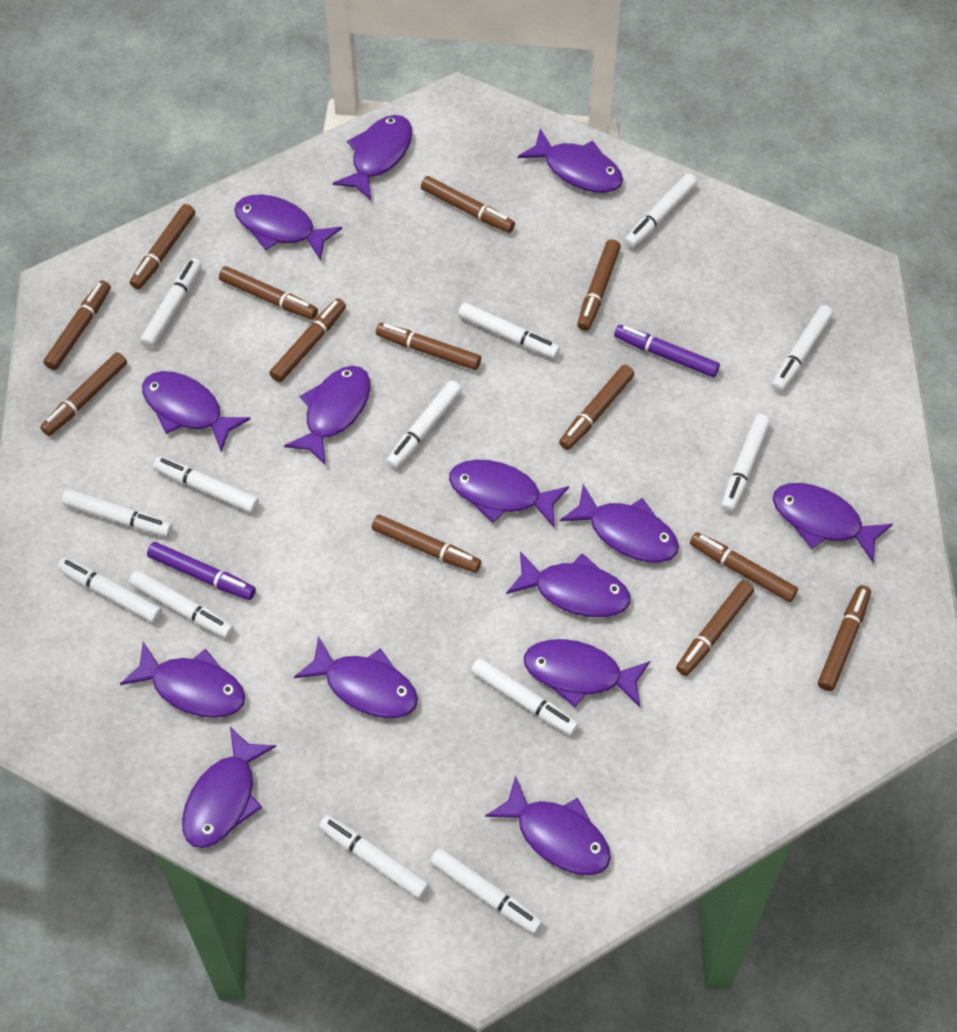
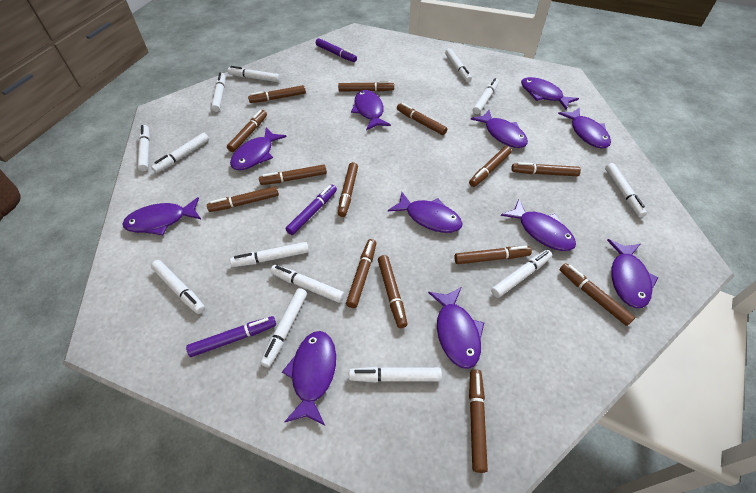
brown marker: [40,352,127,436] [43,280,111,370] [130,204,195,289] [219,266,318,320] [269,298,346,382] [372,515,481,573] [376,323,481,370] [421,176,515,233] [559,365,635,450] [577,239,621,331] [676,580,754,676] [690,532,798,602] [818,585,871,691] = 13 -> [207,186,279,212] [227,110,267,152] [248,85,306,103] [259,165,327,185] [338,81,394,92] [338,162,358,217] [346,239,376,308] [378,255,407,328] [397,103,447,135] [454,246,532,264] [469,146,512,187] [469,369,488,473] [511,162,581,176] [559,263,635,326] = 14
purple fish: [120,642,245,718] [142,371,251,452] [182,727,276,848] [234,194,342,261] [284,366,371,466] [294,636,418,718] [333,115,412,200] [449,460,569,527] [485,775,611,875] [506,551,631,617] [518,128,623,193] [524,639,650,708] [560,484,679,562] [773,483,893,562] = 14 -> [122,197,202,235] [230,128,287,170] [282,331,336,425] [351,90,391,130] [388,191,463,233] [428,287,484,369] [471,110,528,148] [501,199,576,251] [521,77,579,110] [558,107,611,148] [607,239,659,308] = 11
purple marker: [147,542,256,600] [614,325,720,377] = 2 -> [186,316,276,357] [285,185,337,235] [316,38,357,62] = 3

